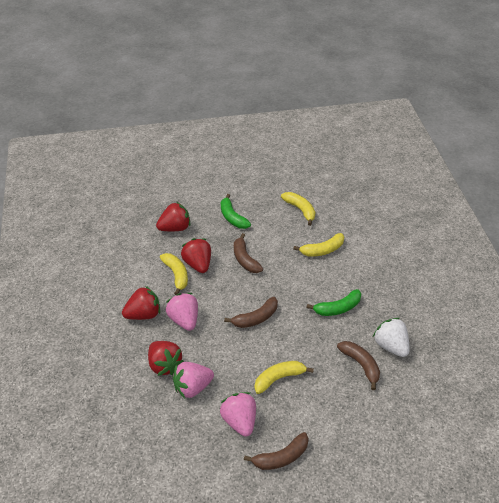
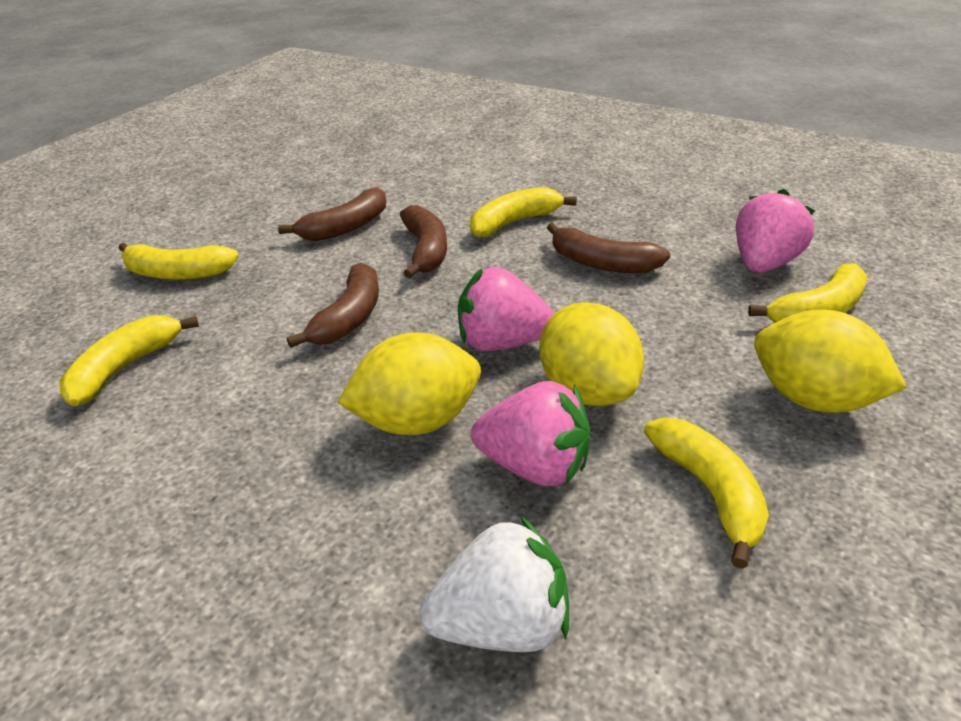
green banana: [221,194,251,229] [306,289,361,316] = 2 -> none = 0
red strawberry: [122,286,160,320] [148,341,184,376] [156,202,190,231] [181,238,211,273] = 4 -> none = 0
yellow banana: [160,253,188,295] [254,361,314,394] [281,192,315,226] [293,233,344,257] = 4 -> [59,315,199,406] [118,243,239,280] [470,187,577,238] [644,418,769,569] [748,263,867,323] = 5
yellow lemon: none = 0 -> [337,332,481,435] [540,302,644,406] [754,310,907,413] = 3

